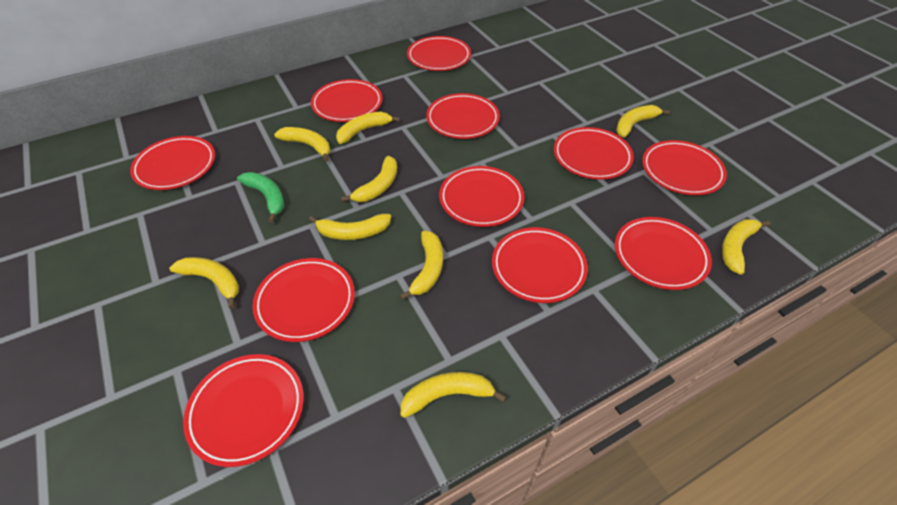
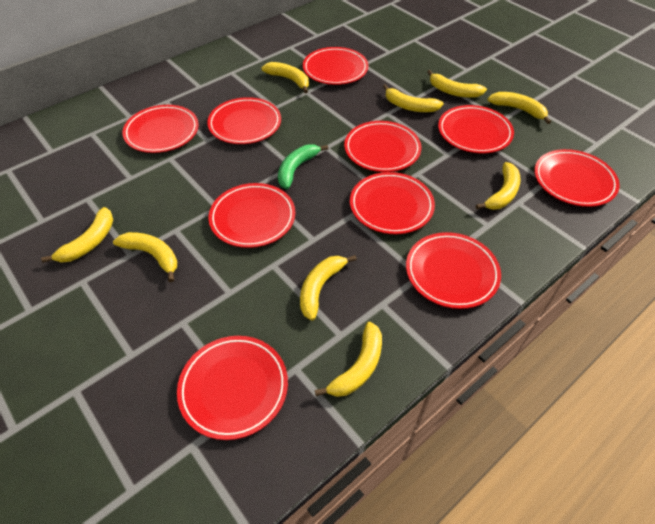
red plate: [130,136,215,190] [183,354,304,467] [253,258,355,342] [311,79,383,122] [407,36,471,71] [426,93,500,139] [439,166,525,227] [492,227,588,303] [554,127,634,179] [615,217,712,290] [642,140,727,195] = 11 -> [122,105,199,153] [177,336,288,440] [207,97,281,144] [208,183,295,248] [303,47,368,85] [344,121,421,172] [350,172,435,234] [406,232,501,309] [438,105,514,153] [534,149,620,207] = 10

